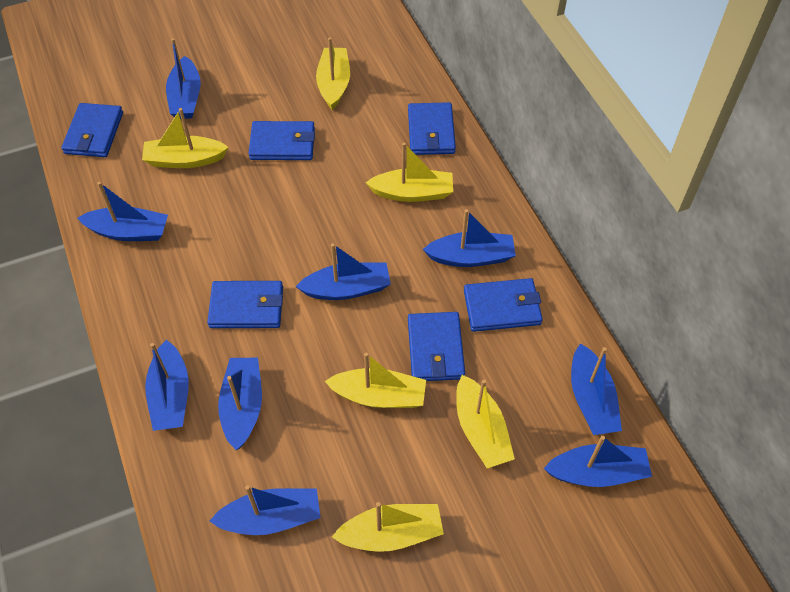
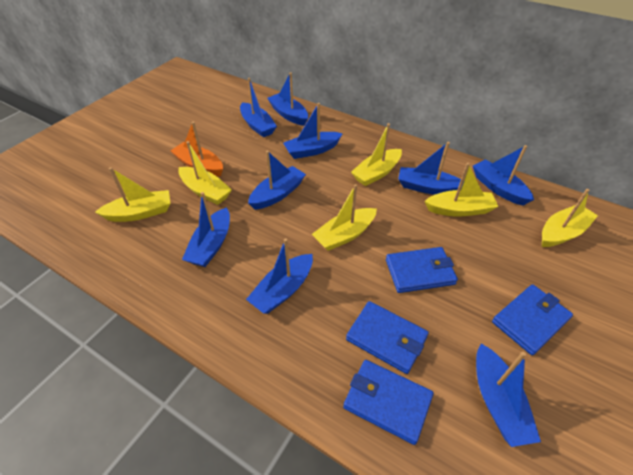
blue wallet: [62,103,123,157] [207,281,283,328] [248,121,315,160] [408,102,456,155] [408,312,465,381] [464,278,542,332] = 6 -> [343,360,434,445] [346,301,429,374] [386,247,458,293] [492,284,573,355] = 4
orange boat: none = 0 -> [171,122,223,177] = 1

